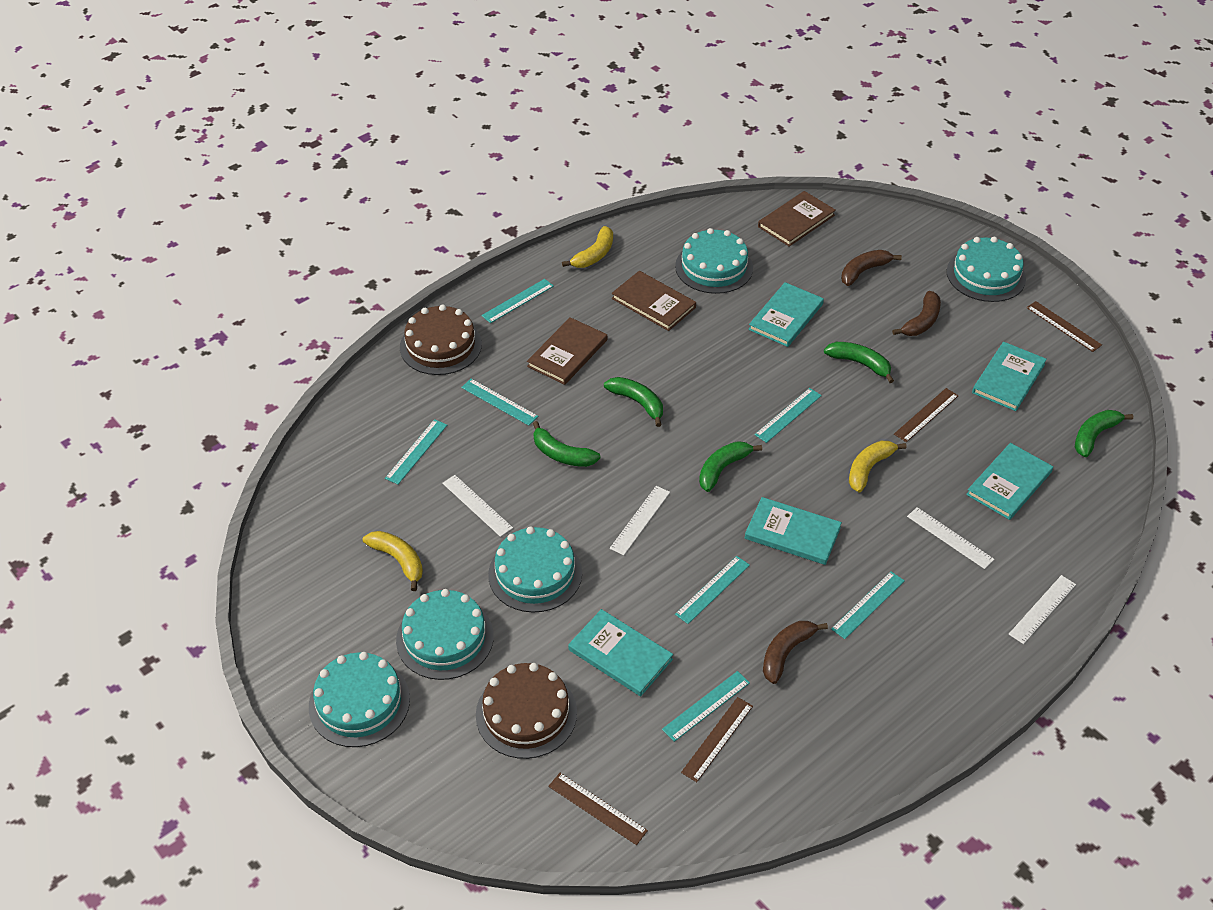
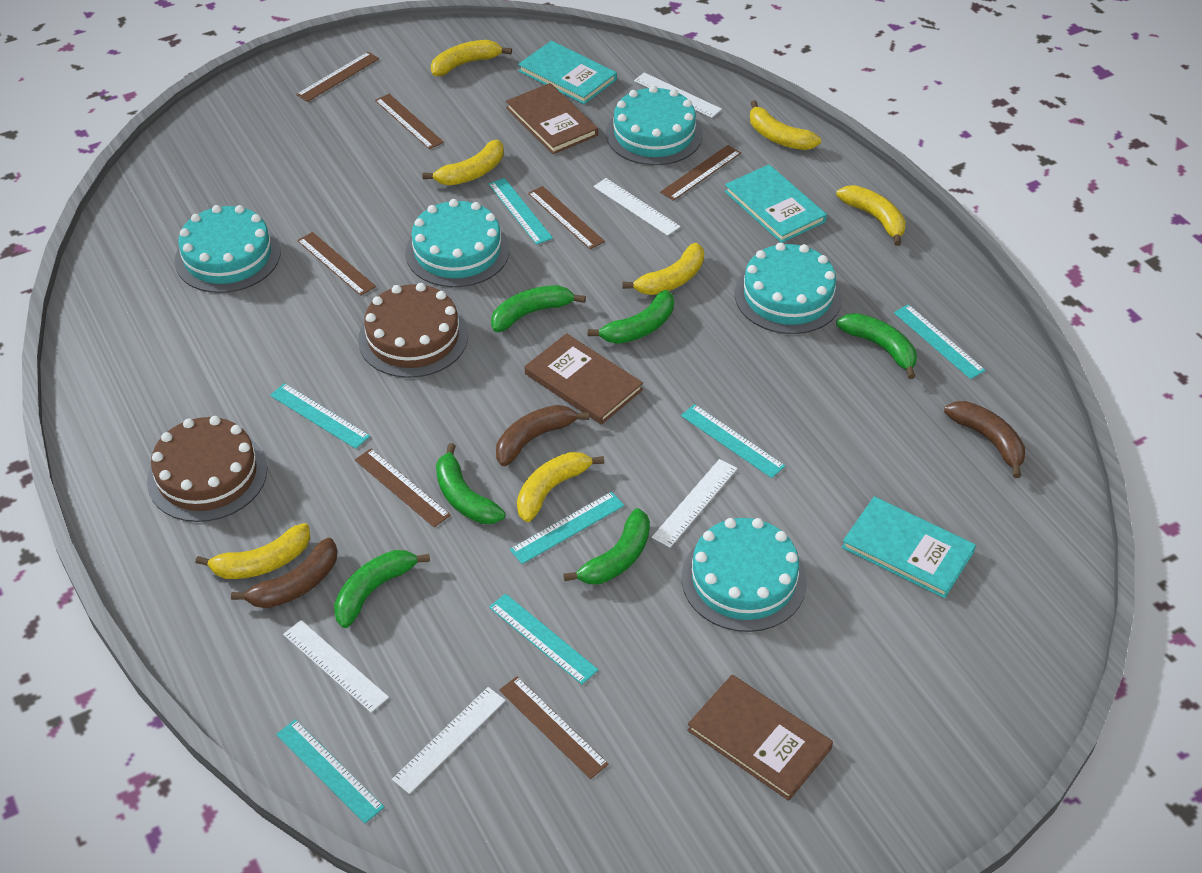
brown ruler: [548,773,648,845] [681,697,753,782] [894,388,959,442] [1027,301,1102,352] = 4 -> [296,52,379,102] [297,232,376,296] [355,449,451,527] [375,94,444,149] [499,676,609,779] [528,186,605,249] [660,145,741,201] = 7
green banana: [533,421,601,467] [604,377,663,427] [699,441,762,492] [824,342,894,383] [1075,410,1133,457] = 5 -> [334,550,430,628] [436,443,506,524] [491,285,586,332] [563,508,650,584] [588,290,674,344] [836,313,917,379] = 6
turquoise book: [568,609,673,696] [745,497,842,565] [748,282,824,347] [966,443,1053,520] [972,342,1047,411] = 5 -> [518,41,617,104] [724,164,827,243] [842,496,976,598] = 3
white ruler: [442,475,513,537] [610,486,670,555] [907,507,994,569] [1009,575,1076,644] = 4 -> [283,620,389,713] [392,687,506,794] [593,178,680,236] [634,72,722,118] [652,459,737,548] = 5
yellow banana: [363,531,423,591] [562,226,613,268] [849,441,907,492] = 3 -> [196,523,310,579] [422,140,504,185] [431,40,512,76] [517,452,604,522] [622,243,704,295] [750,100,821,150] [836,185,906,246] = 7

